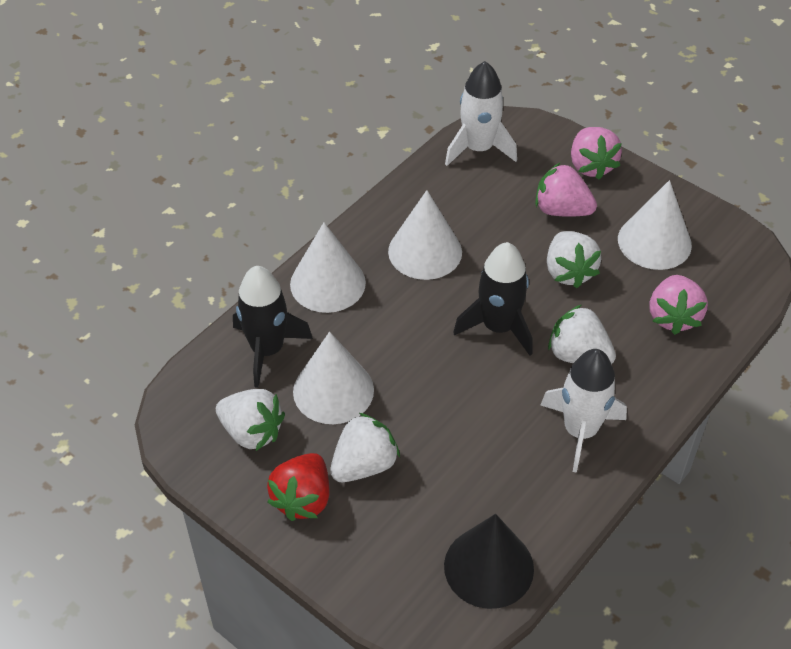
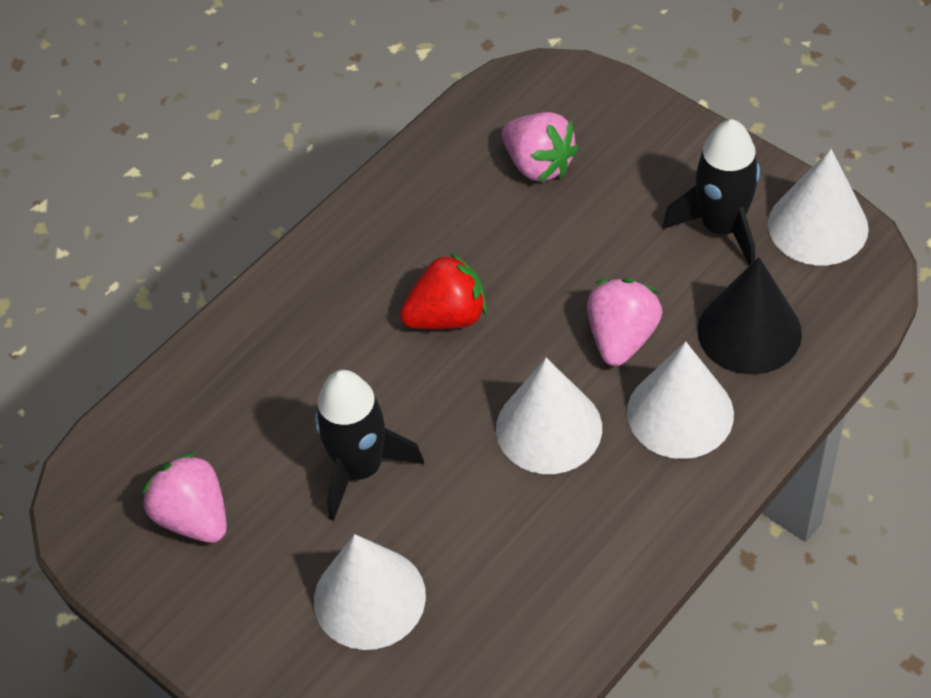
white rocket: [445,61,517,166] [541,349,627,473] = 2 -> none = 0
white strawberry: [216,389,285,451] [330,413,400,482] [547,231,601,288] [548,305,616,364] = 4 -> none = 0

